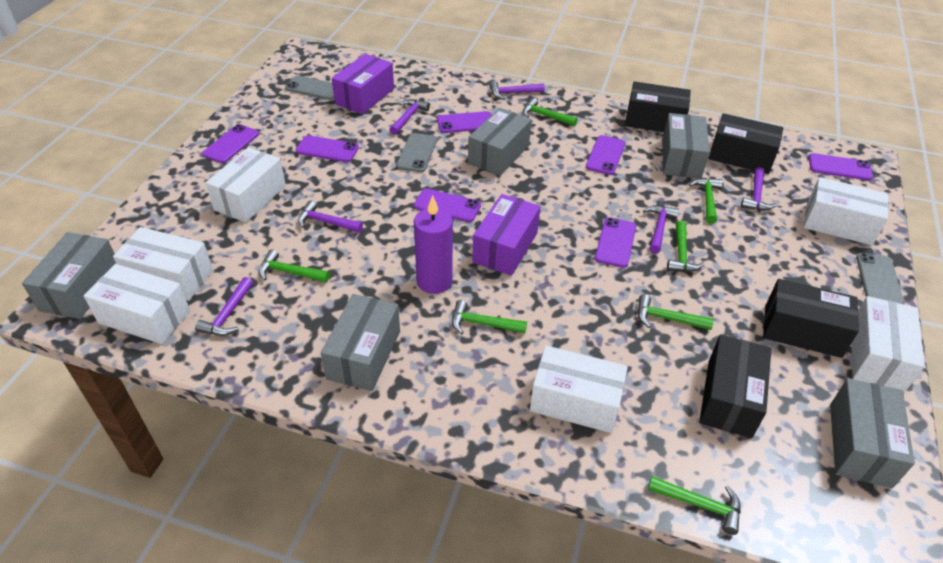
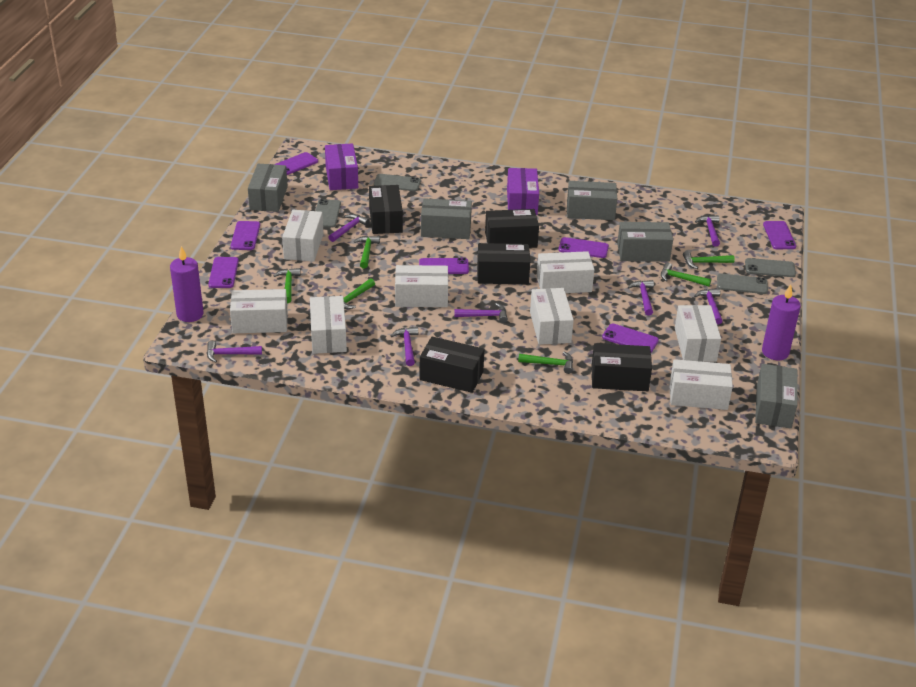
black box: [625,81,691,132] [699,334,772,438] [708,113,783,174] [763,279,859,358] = 4 -> [369,185,403,234] [419,336,484,393] [477,243,530,284] [485,209,539,248] [591,343,652,391] = 5
green hammer: [259,249,330,283] [452,300,527,335] [523,98,578,126] [638,294,714,330] [648,476,741,535] [667,221,705,272] [689,178,723,224] = 7 -> [273,268,301,303] [333,278,375,309] [354,236,380,268] [518,352,573,374] [661,263,711,287] [683,251,735,269] = 6
grey phone: [285,76,334,100] [396,133,437,172] [856,253,904,304] = 3 -> [316,199,341,228] [373,174,421,191] [717,274,768,294] [745,258,796,277] = 4
purple candle: [414,195,453,294] = 1 -> [170,246,204,322] [762,284,801,360] = 2
purple hammer: [195,277,253,336] [298,200,363,233] [389,99,430,135] [490,81,545,100] [643,205,679,253] [741,167,777,211] = 6 -> [207,341,262,362] [328,214,370,242] [390,327,418,366] [454,303,508,323] [628,280,654,316] [694,288,722,325] [695,215,720,247] = 7
white box: [84,264,190,344] [113,227,213,301] [206,147,286,223] [530,345,628,433] [804,177,889,245] [851,296,925,392] = 6 -> [230,289,288,333] [282,210,323,262] [310,296,347,354] [395,265,448,307] [530,288,574,345] [537,251,594,293] [670,359,733,410] [675,305,721,362] = 8

